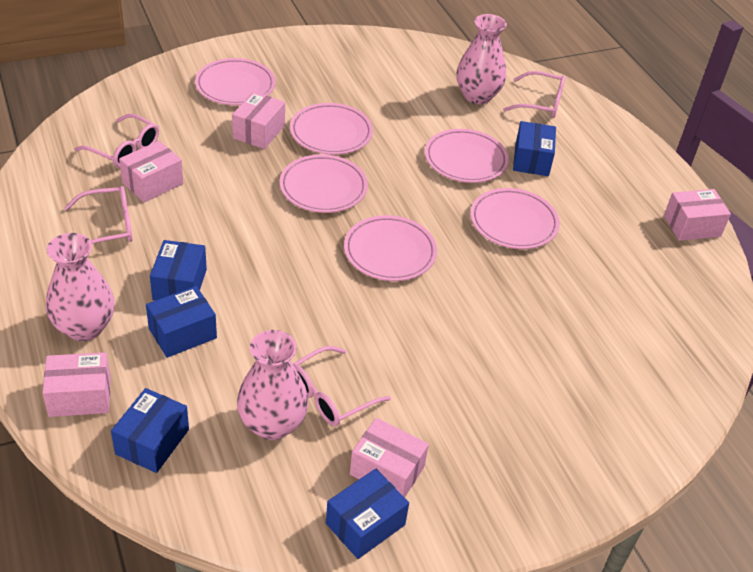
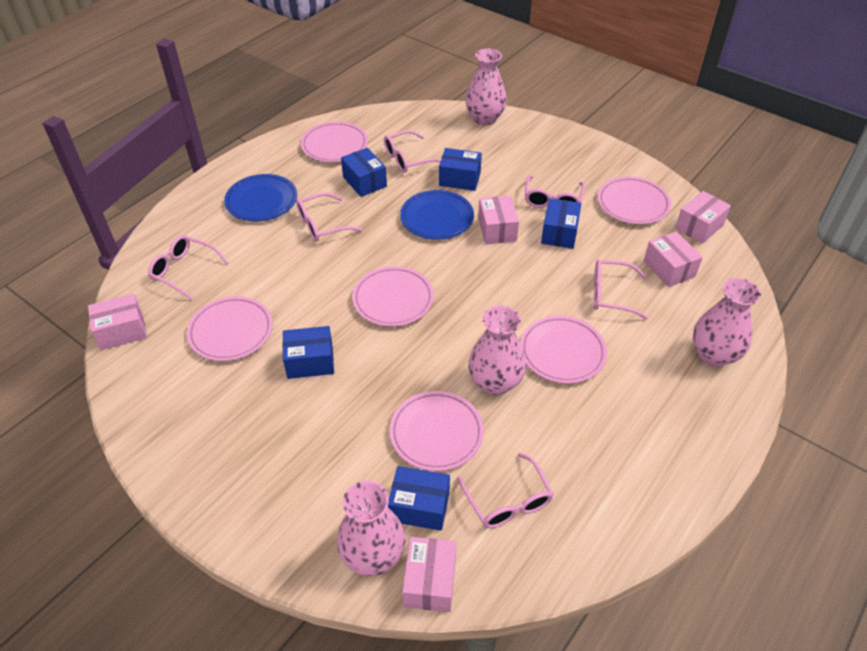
blue plate: none = 0 -> [224,174,297,222] [400,190,474,240] = 2
pink glasses: [64,186,133,244] [74,114,159,168] [293,346,391,426] [503,71,566,118] = 4 -> [148,235,229,300] [296,192,362,241] [384,130,441,173] [457,453,554,528] [525,175,585,208] [594,259,648,319] = 6
pink vase: [46,233,115,341] [237,330,309,440] [457,14,507,104] = 3 -> [337,481,405,576] [465,49,507,125] [468,306,526,395] [693,278,761,367] = 4

